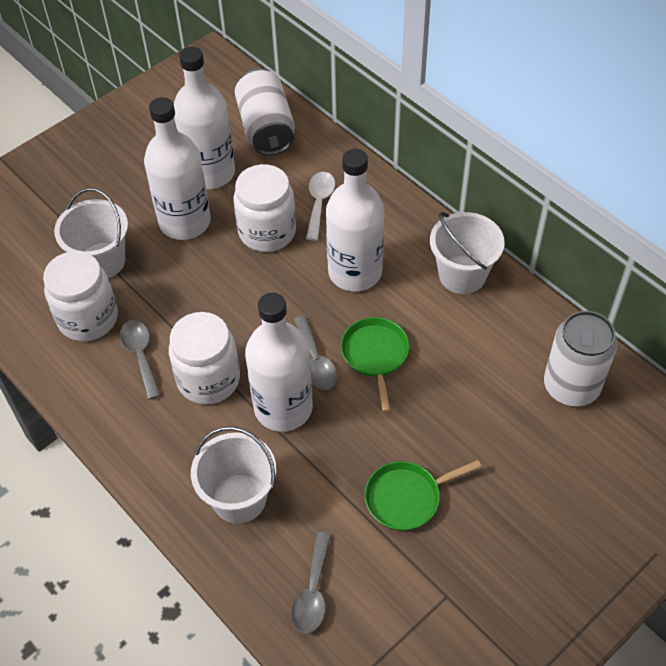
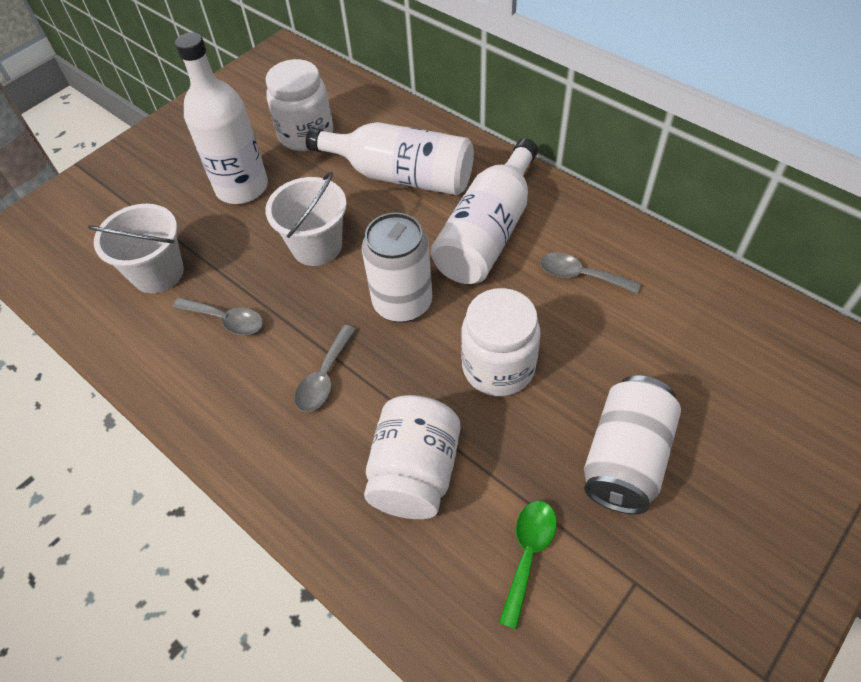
green pan: [341,317,409,412] [365,460,481,531] = 2 -> none = 0
green spoon: none = 0 -> [499,501,557,629] = 1
white bottle: [144,97,211,240] [174,47,235,189] [245,293,313,432] [326,149,384,291] = 4 -> [175,32,268,204] [306,122,474,195] [431,138,538,284] = 3
white bucket: [54,188,128,278] [191,426,276,524] [430,212,505,294] = 3 -> [88,204,184,293] [266,172,347,266] = 2
white spoon: [306,172,335,241] = 1 -> none = 0

